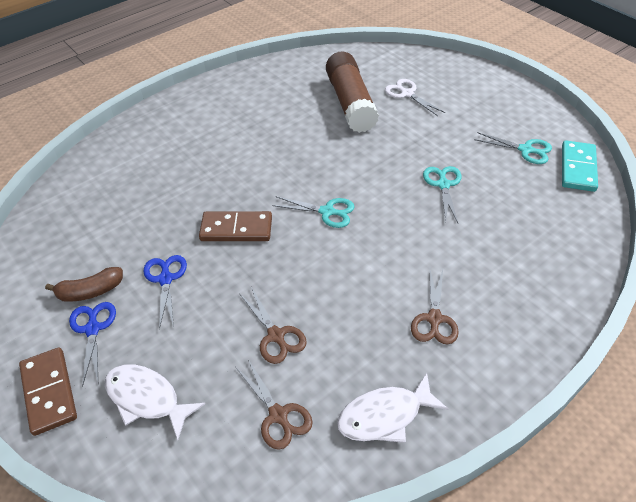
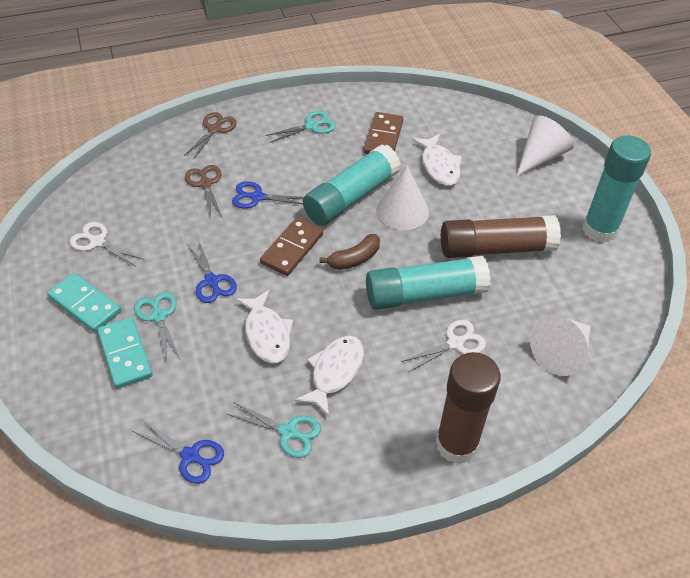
blue scissors: [69,302,116,387] [143,255,187,330] = 2 -> [133,419,224,484] [187,242,237,303] [232,181,304,209] = 3
brown glue stick: [326,51,379,133] = 1 -> [436,352,501,464] [441,215,561,258] = 2
brown scissors: [236,359,313,450] [239,287,307,364] [411,270,459,345] = 3 -> [184,112,237,160] [185,165,222,218] = 2
turquoise domino: [562,141,598,192] = 1 -> [47,273,121,332] [97,317,153,389] = 2
turquoise glue stick: none = 0 -> [303,144,401,226] [366,256,491,310] [582,136,651,243] = 3
white cone: none = 0 -> [376,166,429,230] [517,115,574,176] [530,316,591,376] = 3
white fish: [105,364,205,440] [337,373,448,443] = 2 -> [235,289,293,363] [295,335,364,416] [412,134,462,186] = 3
white scissors: [385,79,445,116] = 1 -> [70,222,144,267] [401,320,486,372] = 2

